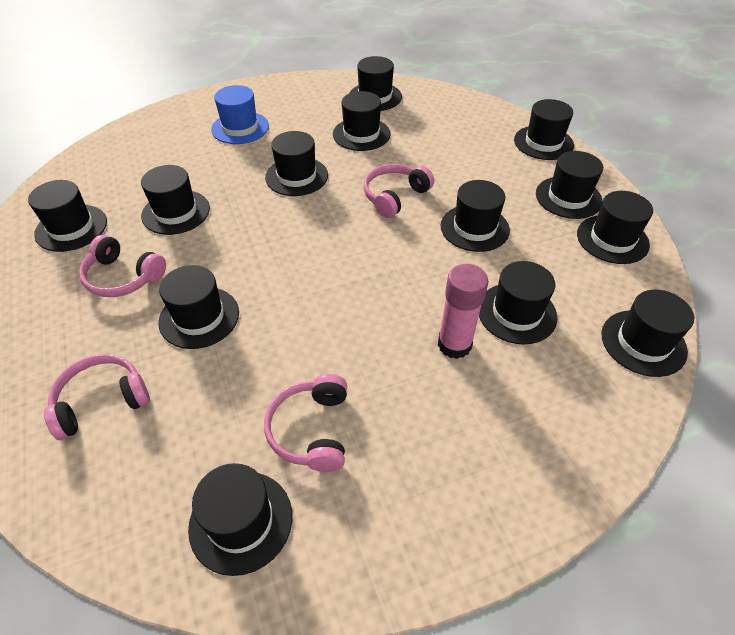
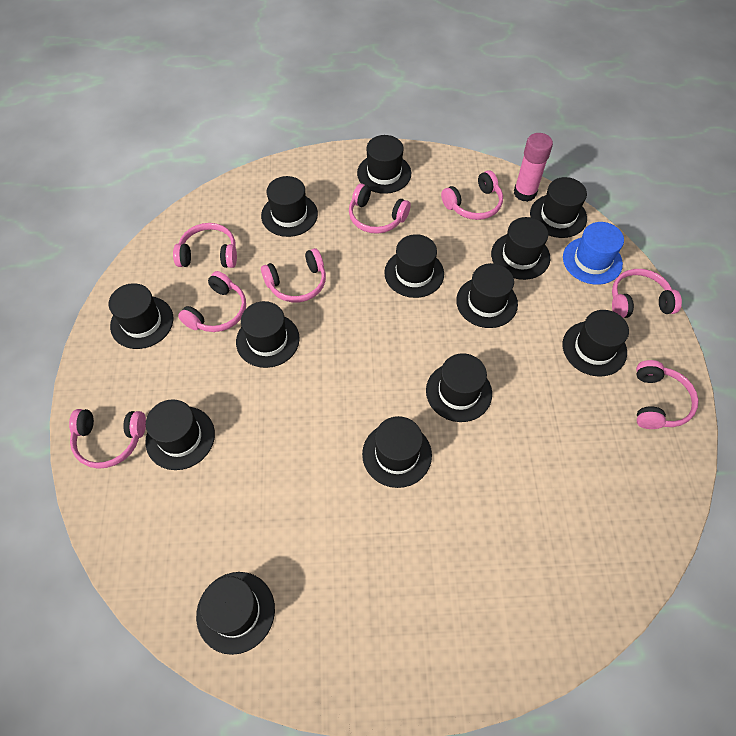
pink headphones: [44,354,150,440] [79,235,166,297] [264,374,347,472] [363,164,434,218] = 4 -> [69,409,146,469] [173,223,237,268] [178,271,246,332] [261,248,326,302] [349,183,411,234] [441,170,503,220] [612,269,682,318] [636,360,699,429] = 8

